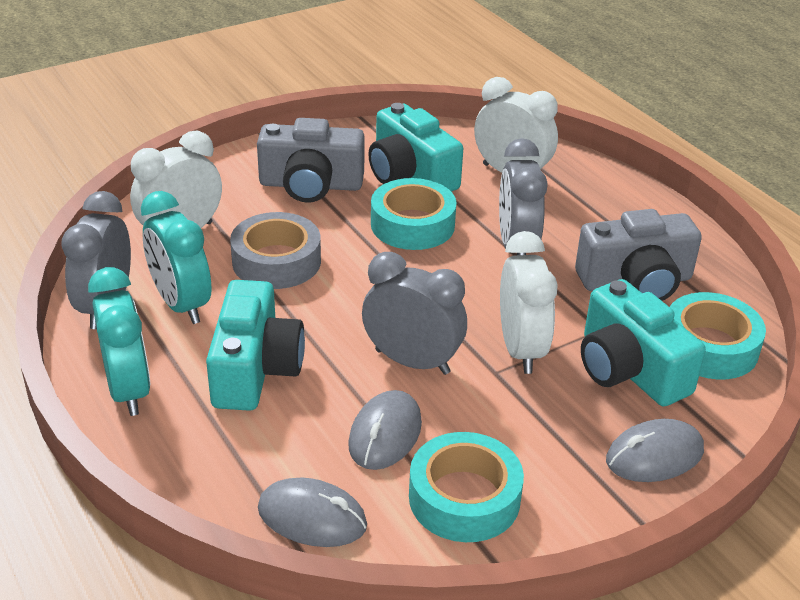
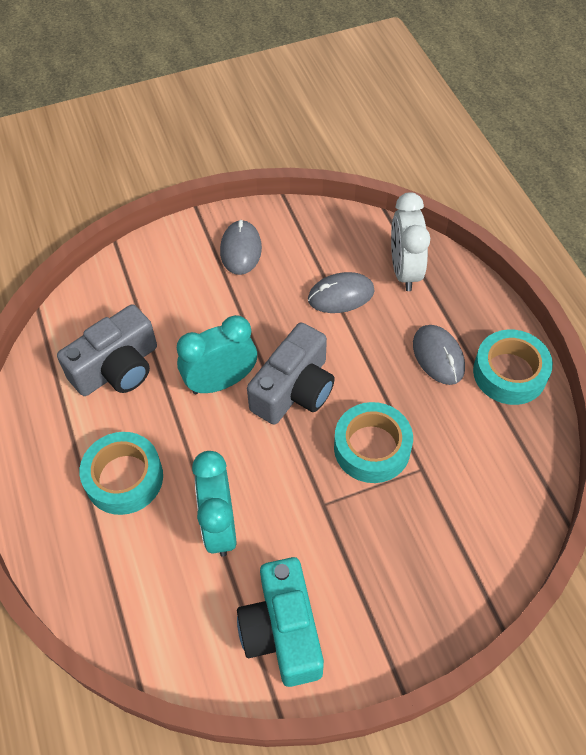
grey clock: [61,191,131,329] [362,252,467,375] [499,138,548,255] = 3 -> none = 0
grey tape: [230,212,321,289] = 1 -> none = 0
turquoise camera: [206,280,305,411] [368,103,463,192] [581,279,706,406] = 3 -> [237,557,324,687] = 1
white clock: [130,130,222,228] [474,77,558,173] [500,231,558,374] = 3 -> [391,192,430,291] = 1

